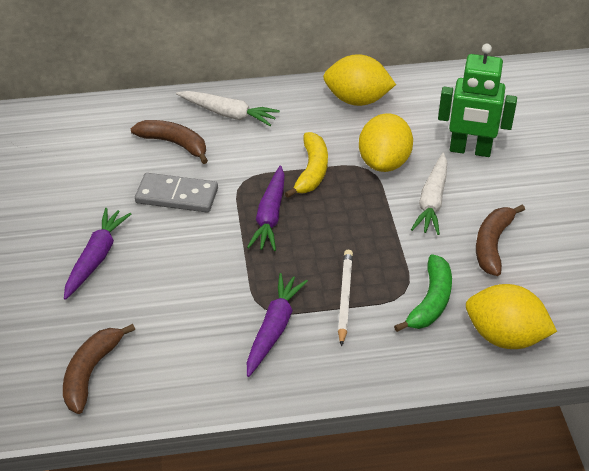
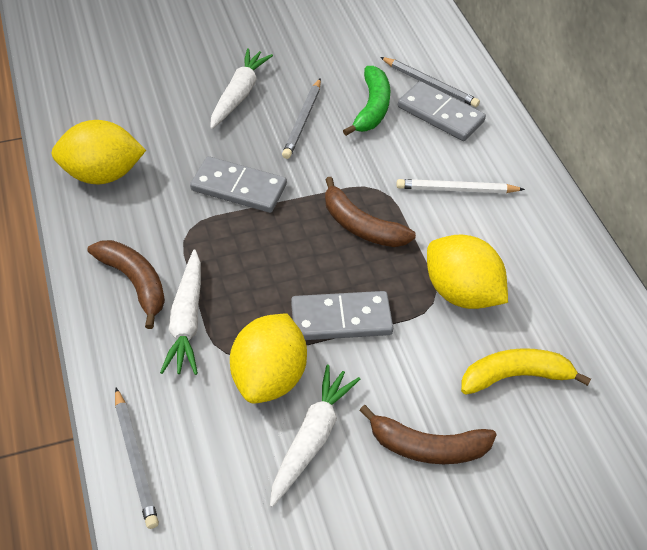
green robot: [438,44,517,157] = 1 -> none = 0
grey domino: [135,173,218,213] = 1 -> [190,156,287,213] [291,291,393,340] [398,81,486,141] = 3
grey pencil: none = 0 -> [115,388,159,529] [282,78,321,159] [380,57,480,107] = 3
purple carrot: [64,208,131,300] [247,166,285,251] [247,273,308,377] = 3 -> none = 0
white carrot: [176,91,280,126] [411,153,447,235] = 2 -> [160,250,201,375] [210,48,273,129] [270,365,360,507] = 3

